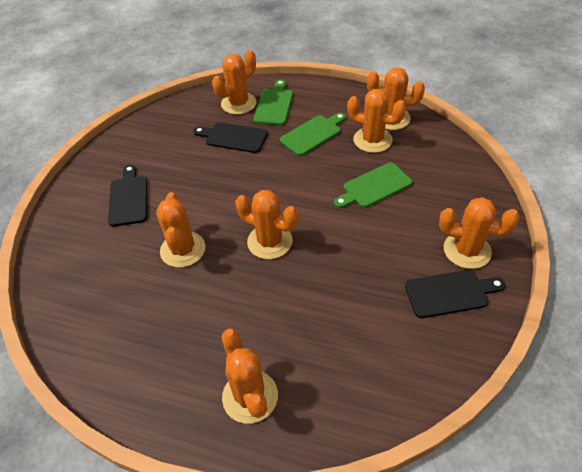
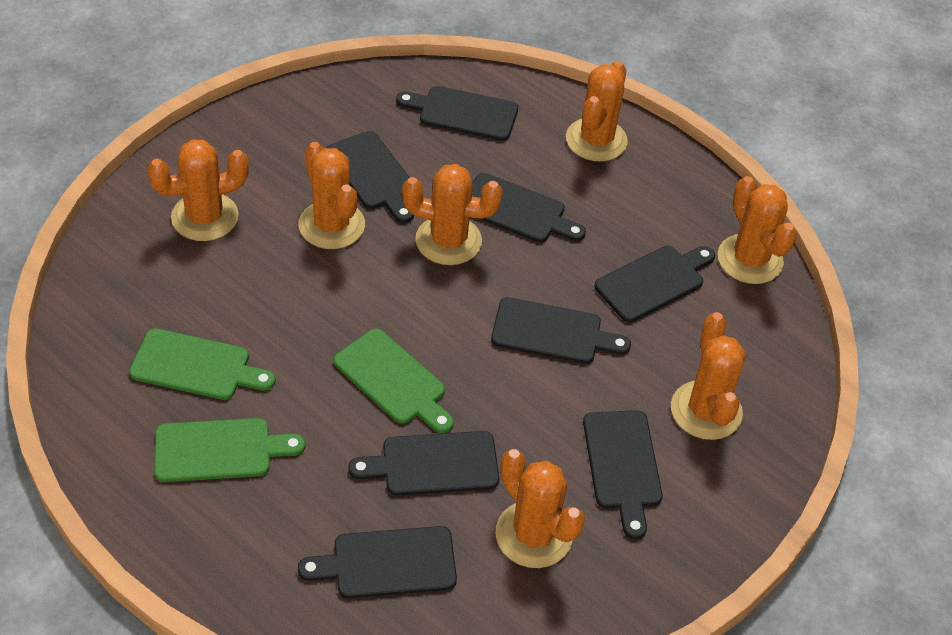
black cutting board: [108,165,148,227] [193,122,268,153] [405,270,505,318] = 3 -> [298,526,457,599] [326,131,414,223] [349,431,499,496] [396,86,518,141] [472,173,586,243] [491,297,631,364] [583,410,663,539] [595,246,715,322] = 8

